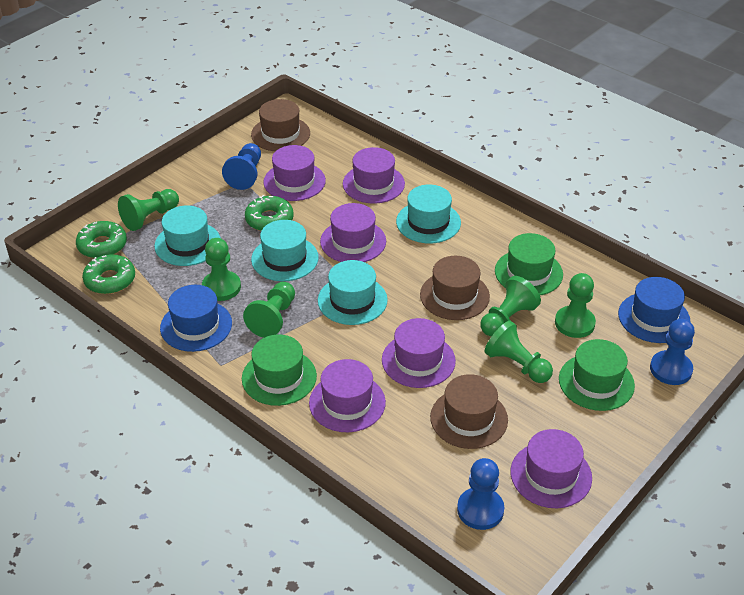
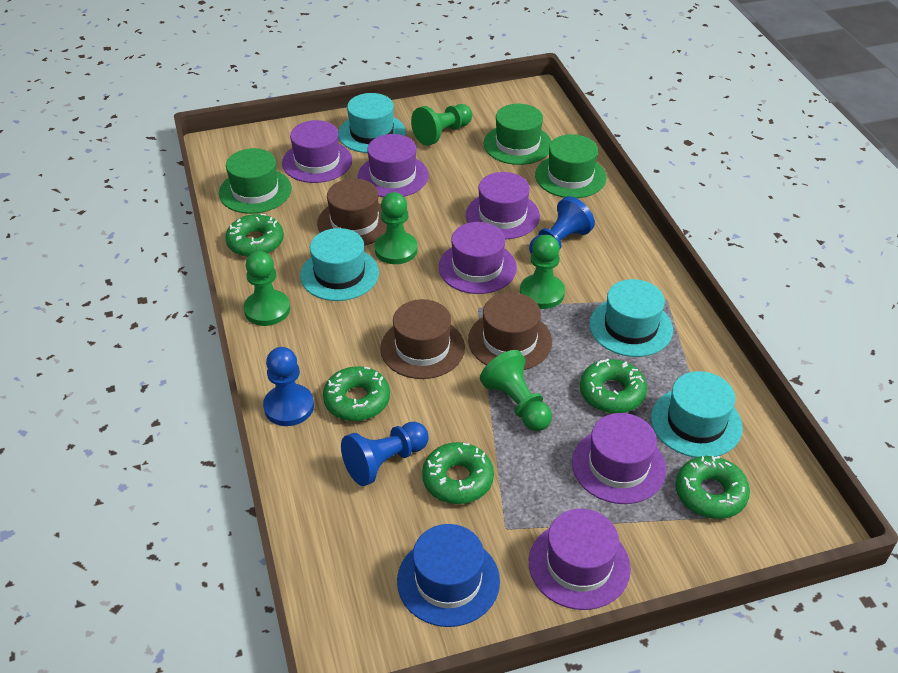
blue hat: [160,285,232,352] [618,277,690,343] = 2 -> [397,524,500,627] = 1
green donut: [76,221,127,258] [82,254,135,294] [245,195,294,231] = 3 -> [225,214,284,257] [323,366,390,421] [422,442,494,504] [580,359,647,413] [675,456,750,519] = 5
green pawn: [118,189,179,231] [202,238,241,301] [243,282,295,338] [480,276,541,336] [484,321,553,383] [555,273,596,338] = 6 -> [244,251,290,326] [375,192,418,264] [411,104,472,146] [480,350,552,431] [520,235,565,309] = 5

